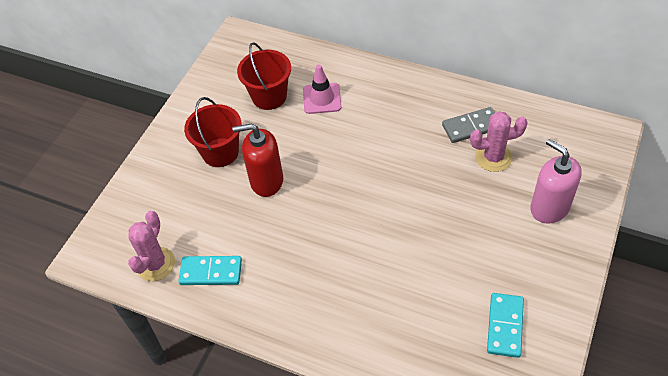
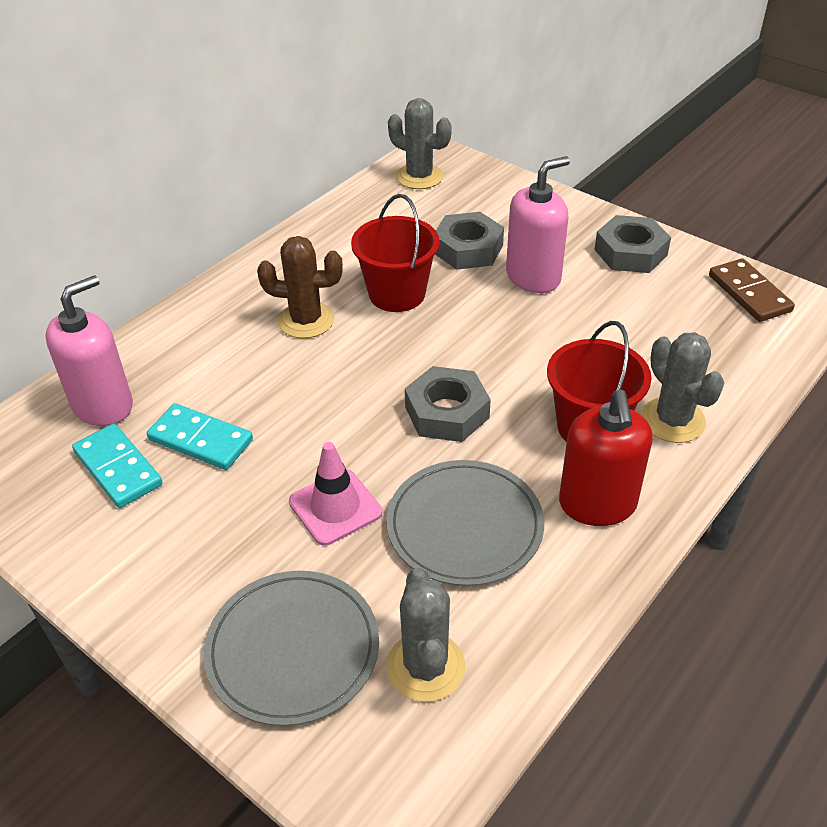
brown cactus: none = 0 -> [257,236,343,338] = 1
brown domino: none = 0 -> [709,258,795,322] = 1
grey cactus: none = 0 -> [386,568,465,702] [388,98,452,189] [641,332,725,443] = 3
grey domino: [442,107,495,143] = 1 -> none = 0
grey nut: none = 0 -> [405,366,491,442] [435,212,504,270] [594,215,671,273] = 3
grey plate: none = 0 -> [203,571,379,726] [386,460,544,586] = 2
pink cactus: [128,211,175,281] [470,111,528,172] = 2 -> none = 0
pink soap dispenser: [530,139,582,224] = 1 -> [46,275,133,426] [506,156,570,293] = 2

